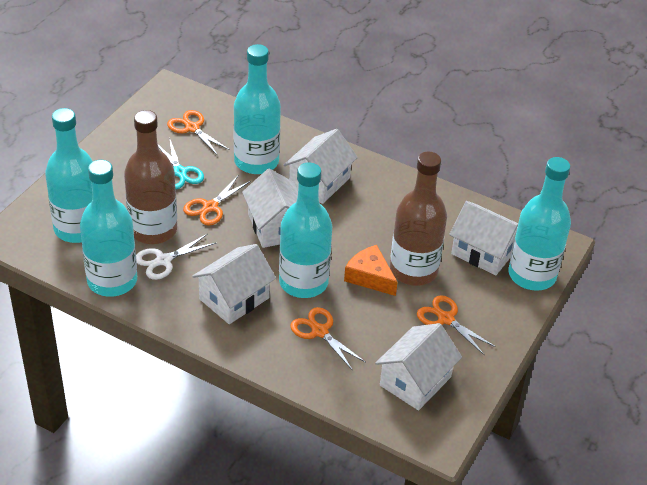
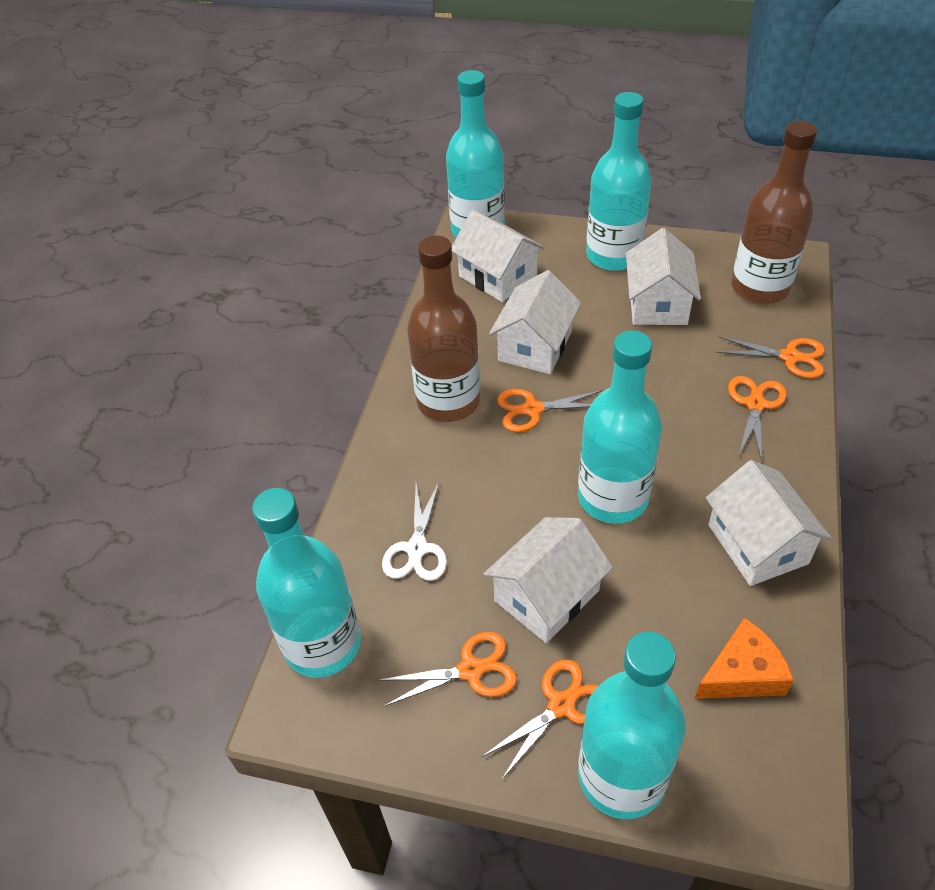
orange scissors: [167,110,230,156] [183,176,251,226] [291,307,366,371] [417,295,496,356] = 4 -> [378,632,517,706] [482,659,598,779] [497,389,603,432] [716,336,825,379] [728,376,787,462] = 5
turquoise scissors: [158,137,204,189] = 1 -> none = 0

